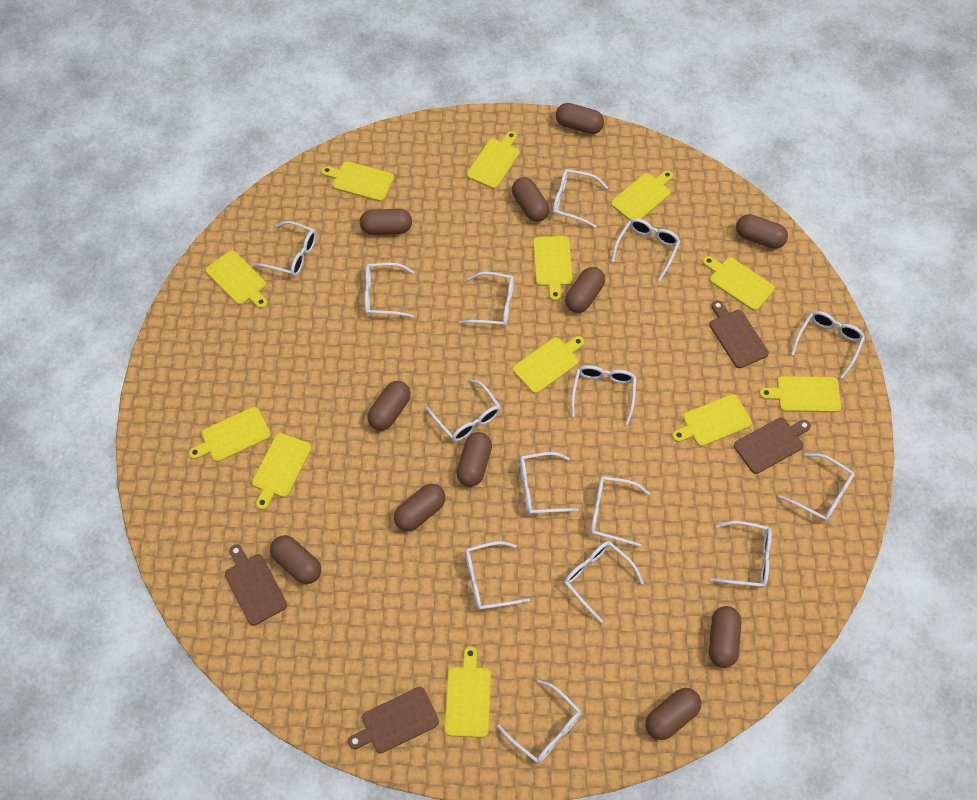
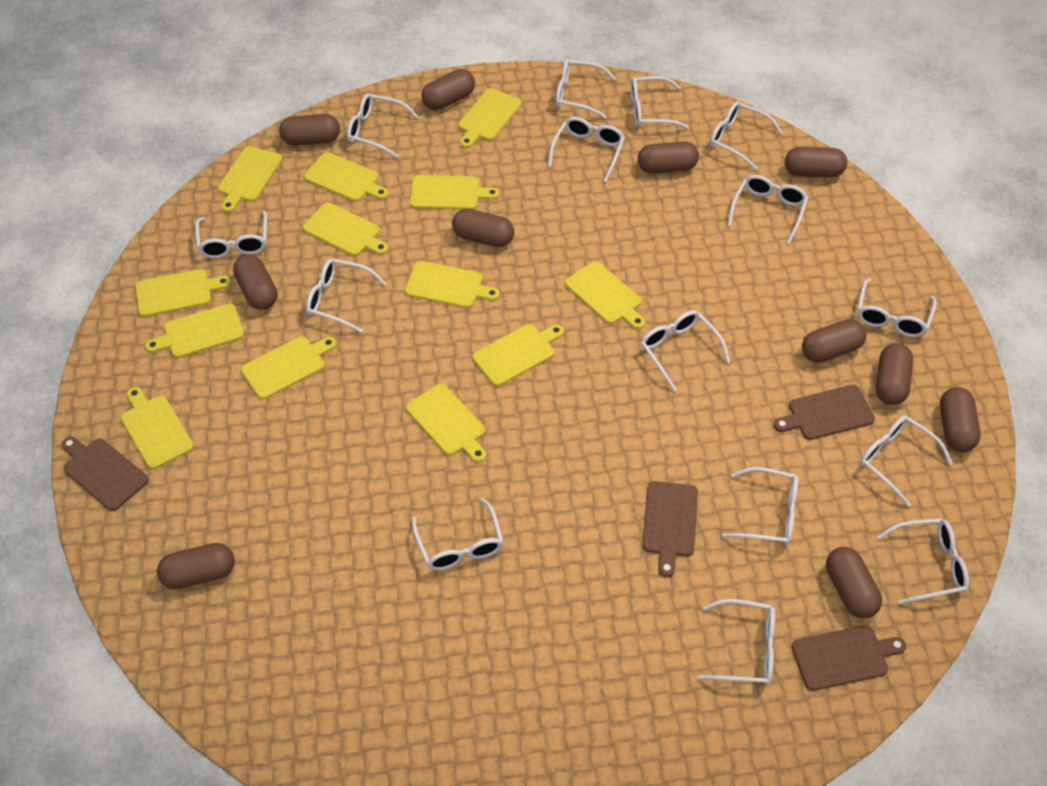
yellow cutting board: [189,407,271,462] [205,250,268,309] [252,433,312,510] [321,161,394,202] [445,647,491,738] [467,131,520,189] [513,336,584,394] [533,236,573,301] [611,170,673,220] [672,394,752,447] [703,256,775,311] [759,376,841,412] = 12 -> [121,387,194,469] [135,269,231,317] [145,304,244,358] [218,146,283,213] [241,336,337,399] [303,202,389,256] [304,152,388,202] [405,261,500,308] [406,384,486,462] [410,175,499,210] [458,88,522,148] [472,324,564,386] [565,261,645,329] = 13

